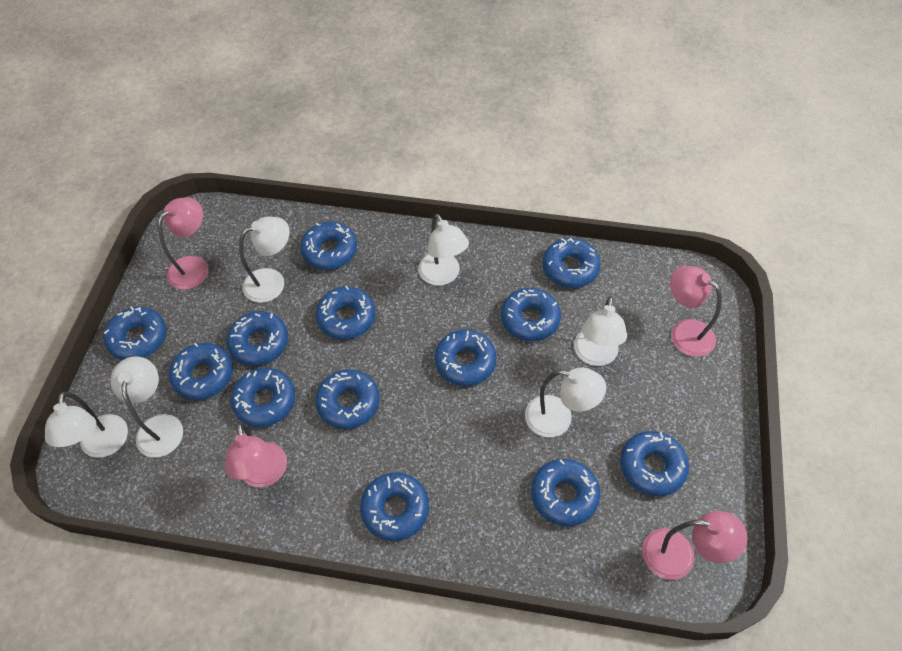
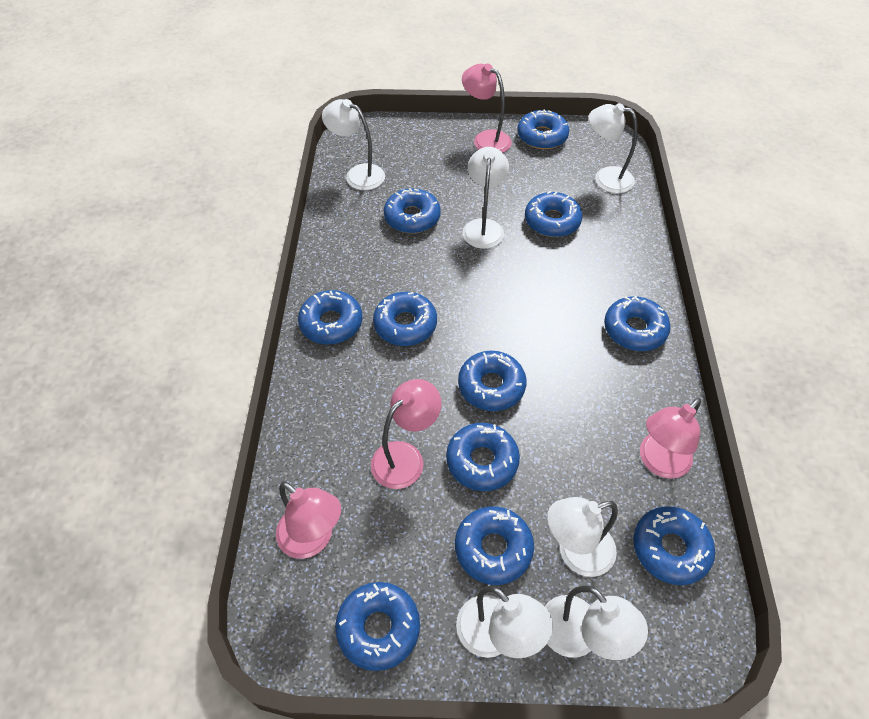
blue donut: [104,306,166,360] [169,343,233,400] [226,311,288,366] [231,368,296,427] [300,221,357,270] [315,286,376,340] [315,369,379,429] [360,472,429,541] [434,329,497,386] [501,288,561,341] [531,459,600,526] [542,238,601,288] [620,431,689,496] = 13 -> [298,290,362,344] [335,582,420,671] [373,292,437,346] [384,188,441,233] [446,423,520,491] [455,506,534,585] [458,351,527,411] [517,110,569,149] [525,191,583,237] [604,296,671,351] [633,506,715,585] = 11

